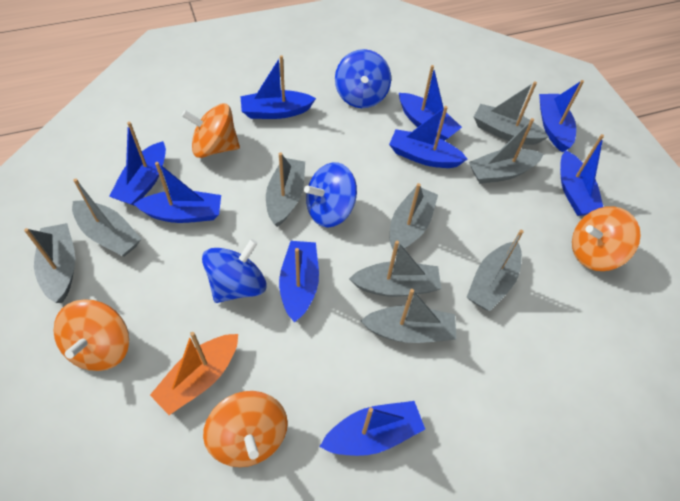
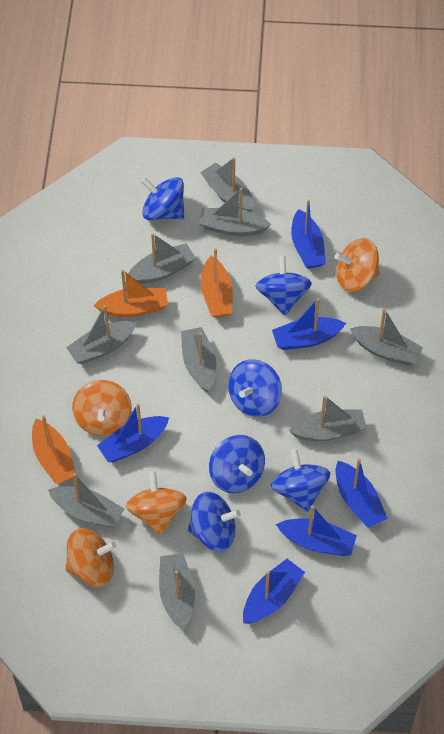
blue boat: [109,121,166,206] [134,162,221,223] [240,55,316,119] [279,241,319,322] [320,401,425,456] [389,106,467,168] [399,65,462,141] [539,80,584,152] [560,134,604,216] = 9 -> [97,403,169,462] [243,559,305,624] [272,298,346,350] [276,505,357,556] [291,200,326,269] [336,459,388,528] = 6
blue spinning top: [202,239,267,303] [304,162,357,228] [335,49,391,108] = 3 -> [141,177,184,220] [188,491,241,552] [209,435,265,493] [228,359,282,417] [256,255,312,316] [271,449,330,512] = 6
orange boat: [150,332,238,415] = 1 -> [32,415,77,484] [94,269,168,317] [201,248,233,317] = 3

